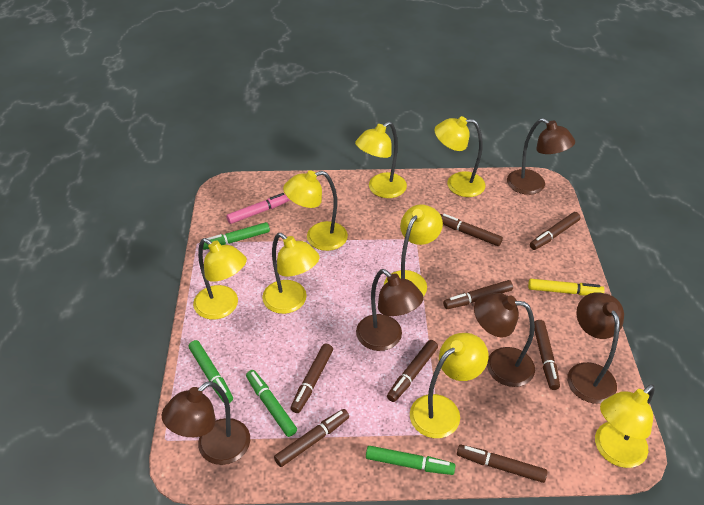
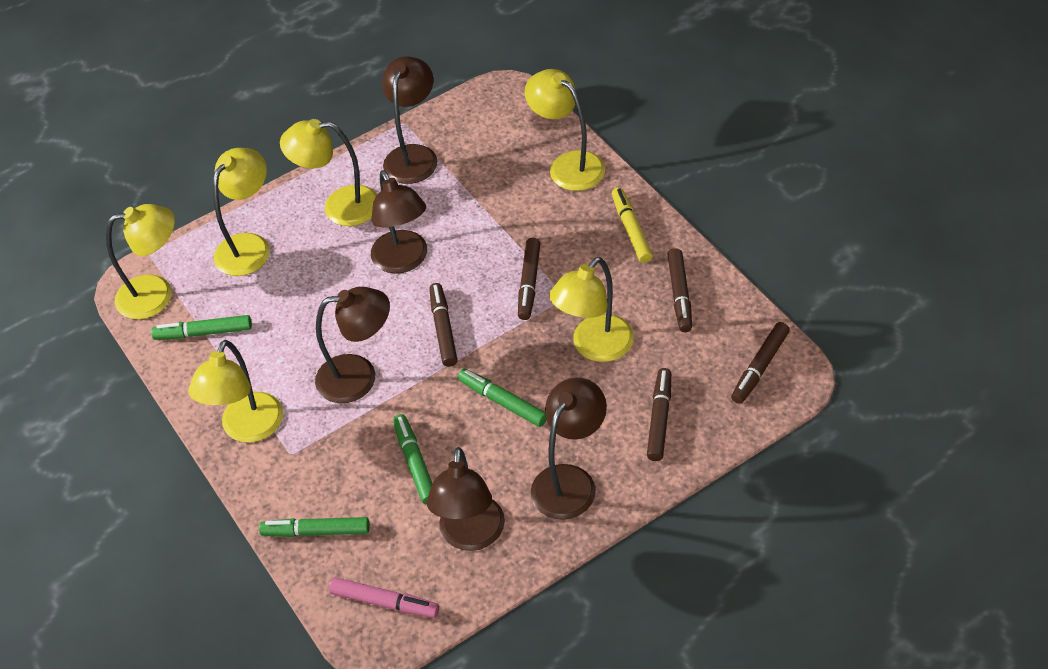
brown marker: [274,409,349,467] [290,344,333,413] [387,340,438,402] [440,214,503,246] [443,280,513,309] [457,445,548,483] [530,212,580,250] [534,320,560,390] = 8 -> [429,283,457,367] [518,237,540,320] [647,368,671,461] [668,248,692,332] [731,322,790,404] = 5
yellow lamp: [193,238,247,320] [262,233,320,314] [283,170,348,251] [355,122,407,198] [384,204,443,296] [410,333,488,438] [434,116,486,197] [595,384,655,468] = 8 -> [106,204,175,320] [188,340,283,443] [213,148,270,276] [280,119,377,226] [525,69,605,191] [549,257,634,362] = 6

